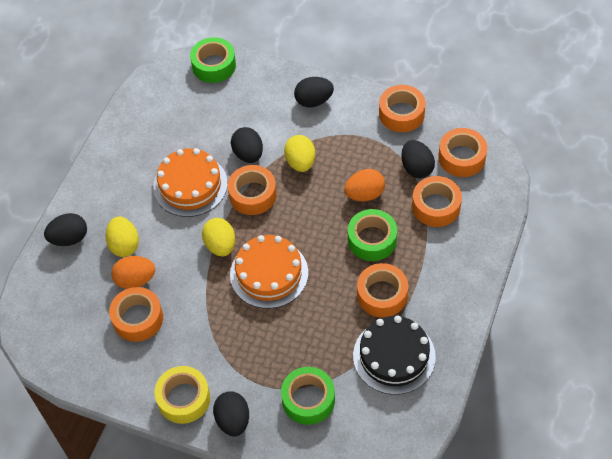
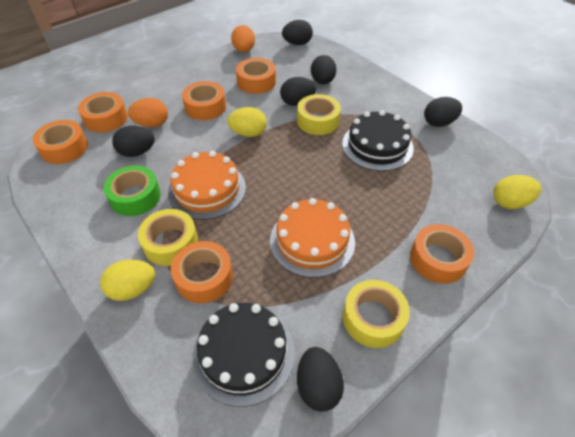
black cake: [353,316,436,395] = 1 -> [192,303,295,407] [342,110,414,171] = 2
black egg: [44,213,87,246] [213,391,249,436] [231,127,263,163] [294,77,334,107] [401,140,435,178] = 5 -> [112,126,155,157] [280,77,316,106] [282,20,313,45] [297,347,344,412] [311,55,337,84] [424,97,462,127] = 6
green tape: [190,37,236,83] [281,367,335,425] [348,209,397,261] = 3 -> [103,165,161,216] = 1
yellow tape: [154,366,210,424] = 1 -> [138,209,198,266] [297,94,341,135] [343,280,410,348] = 3

